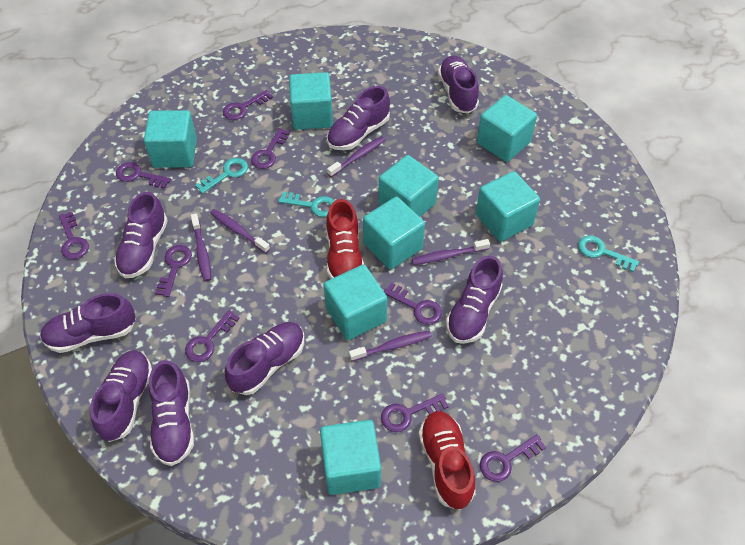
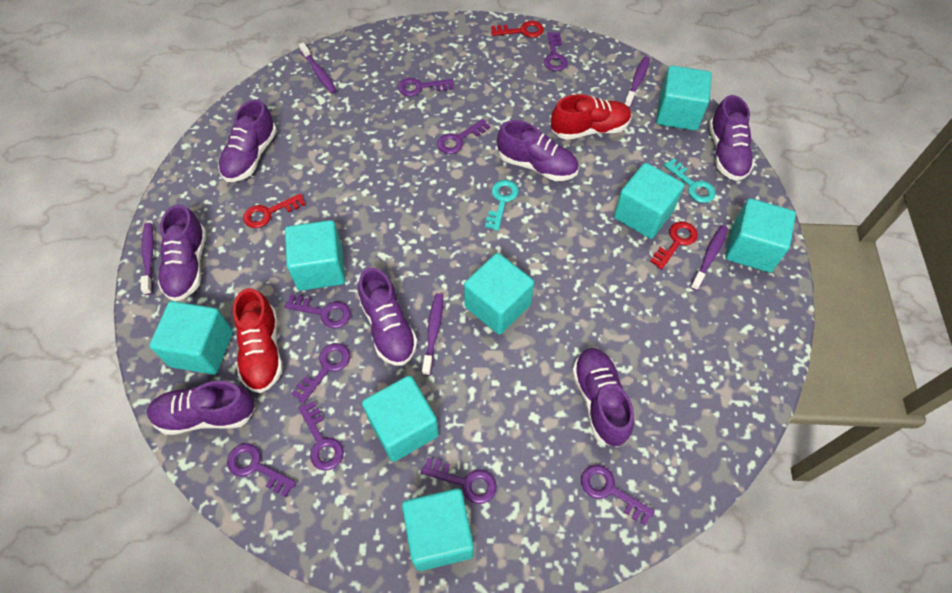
purple shoe: [40,293,136,353] [90,350,152,442] [114,192,168,278] [149,360,194,466] [225,322,304,395] [327,86,390,150] [438,56,479,114] [446,255,503,344] = 8 -> [147,381,255,435] [158,204,206,301] [218,99,277,182] [358,267,418,366] [497,120,578,181] [572,348,634,447] [709,95,754,181] = 7
red key: none = 0 -> [243,193,306,228] [491,21,544,38] [650,221,698,270] = 3
turquoise key: [195,158,248,194] [278,192,334,217] [578,235,639,272] = 3 -> [485,180,519,231] [664,158,716,203] = 2

